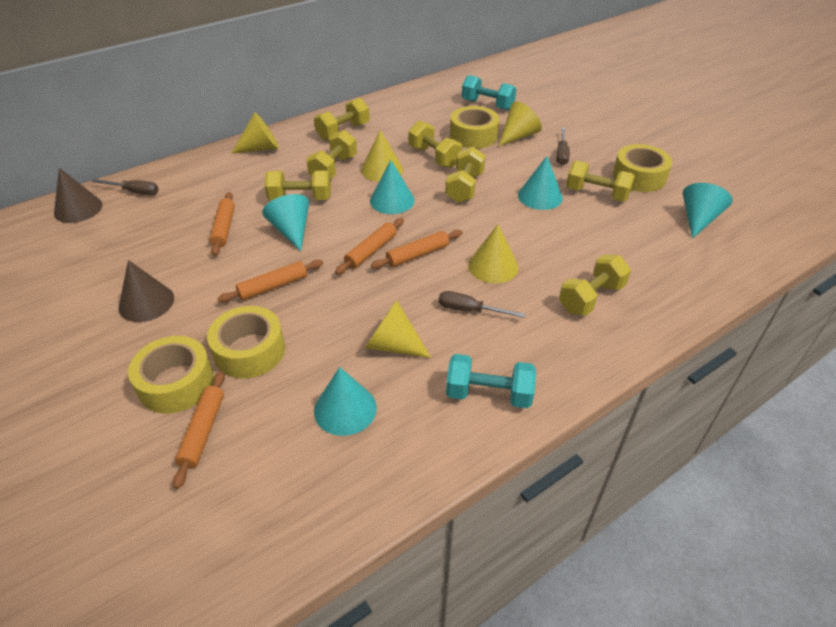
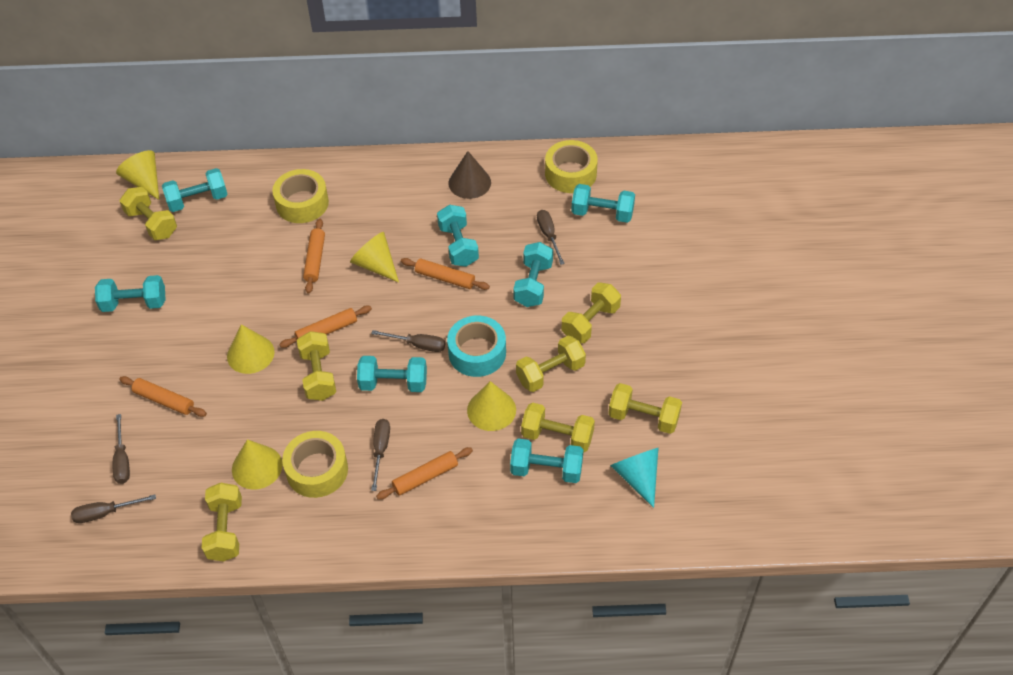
brown cone: [54,168,103,223] [118,260,174,322] = 2 -> [448,151,491,199] = 1
brown screwdriver: [92,179,159,195] [438,291,525,318] [556,128,570,165] = 3 -> [71,494,156,523] [113,414,130,484] [371,330,445,352] [371,419,390,491] [537,210,565,265] = 5
turquoise cone: [262,194,309,251] [314,367,377,436] [370,160,415,214] [518,156,563,210] [683,183,733,239] = 5 -> [610,447,659,508] = 1
turquoise dumbbell: [446,354,536,408] [462,75,516,110] = 2 -> [95,275,166,312] [162,168,227,212] [357,356,427,392] [437,205,479,267] [510,439,583,483] [513,242,553,307] [571,184,635,223] = 7
turquoise tape: none = 0 -> [447,316,506,377] = 1
yellow tape: [128,336,214,414] [207,306,285,379] [450,106,499,149] [613,144,672,192] = 4 -> [272,169,329,223] [282,431,348,498] [545,140,598,193] = 3

